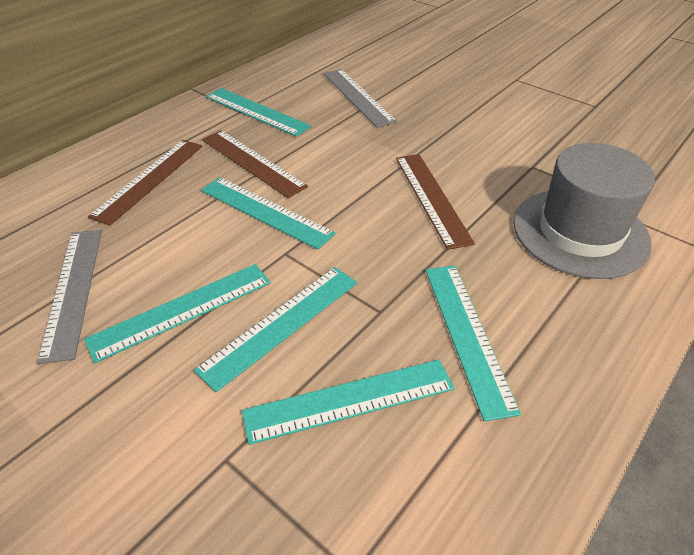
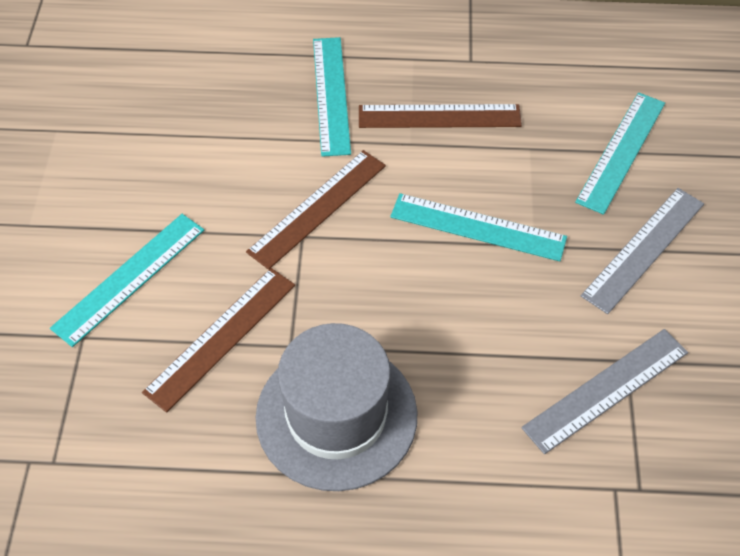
turquoise ruler: [84,264,270,363] [194,267,357,392] [201,177,336,250] [206,88,311,137] [242,359,454,445] [426,266,521,421] = 6 -> [50,214,204,347] [313,37,351,157] [390,193,567,261] [575,92,665,215] = 4

